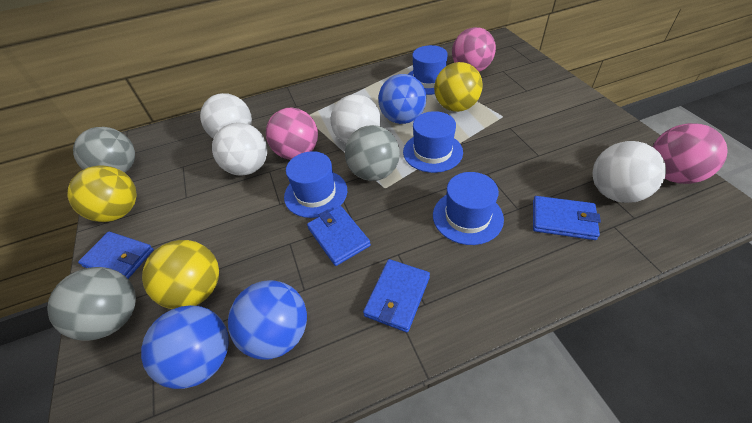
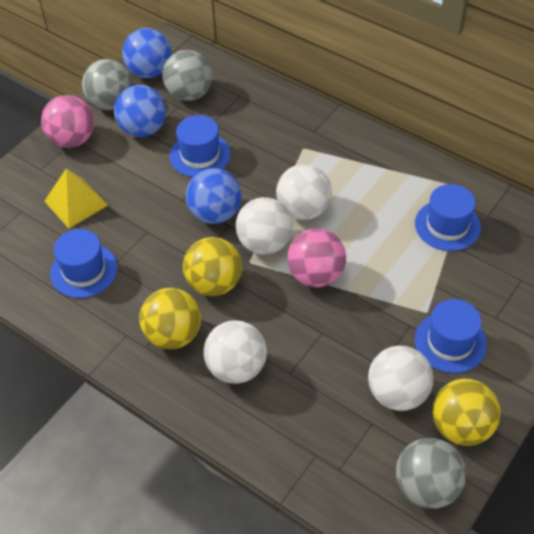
blue wallet: [78,232,154,279] [307,206,371,266] [363,259,430,332] [533,196,601,240] = 4 -> none = 0
pink ball: [266,107,318,160] [452,27,496,72] [653,123,728,184] = 3 -> [41,95,94,148] [287,229,346,287] = 2
yellow pyramid: none = 0 -> [44,168,108,228] = 1

